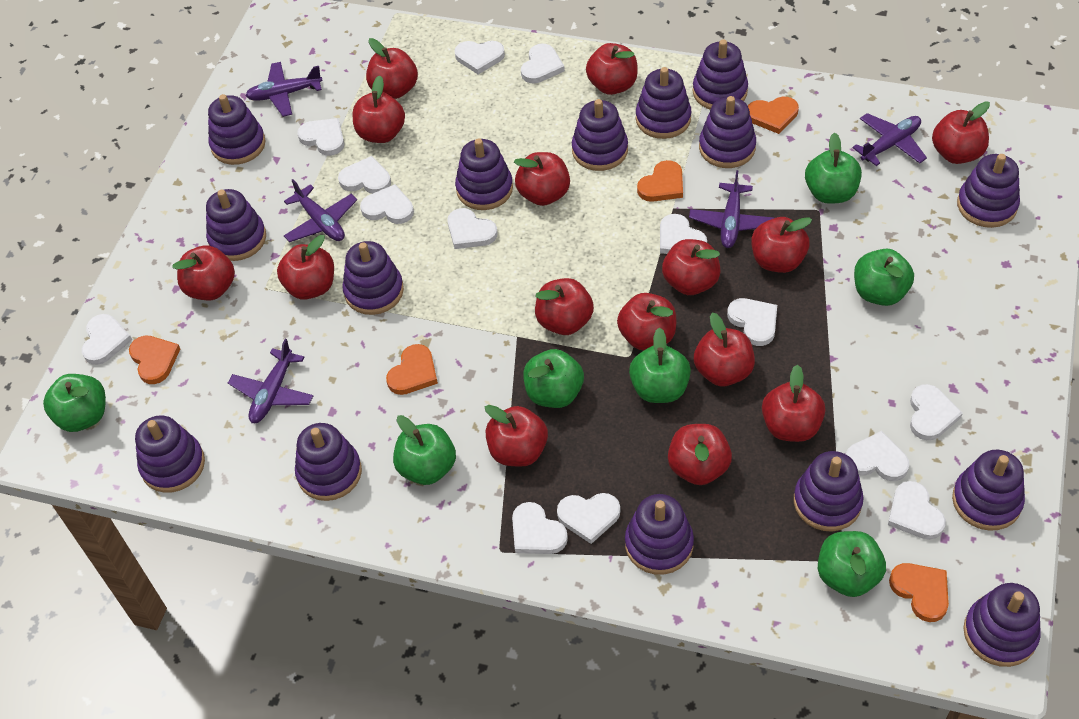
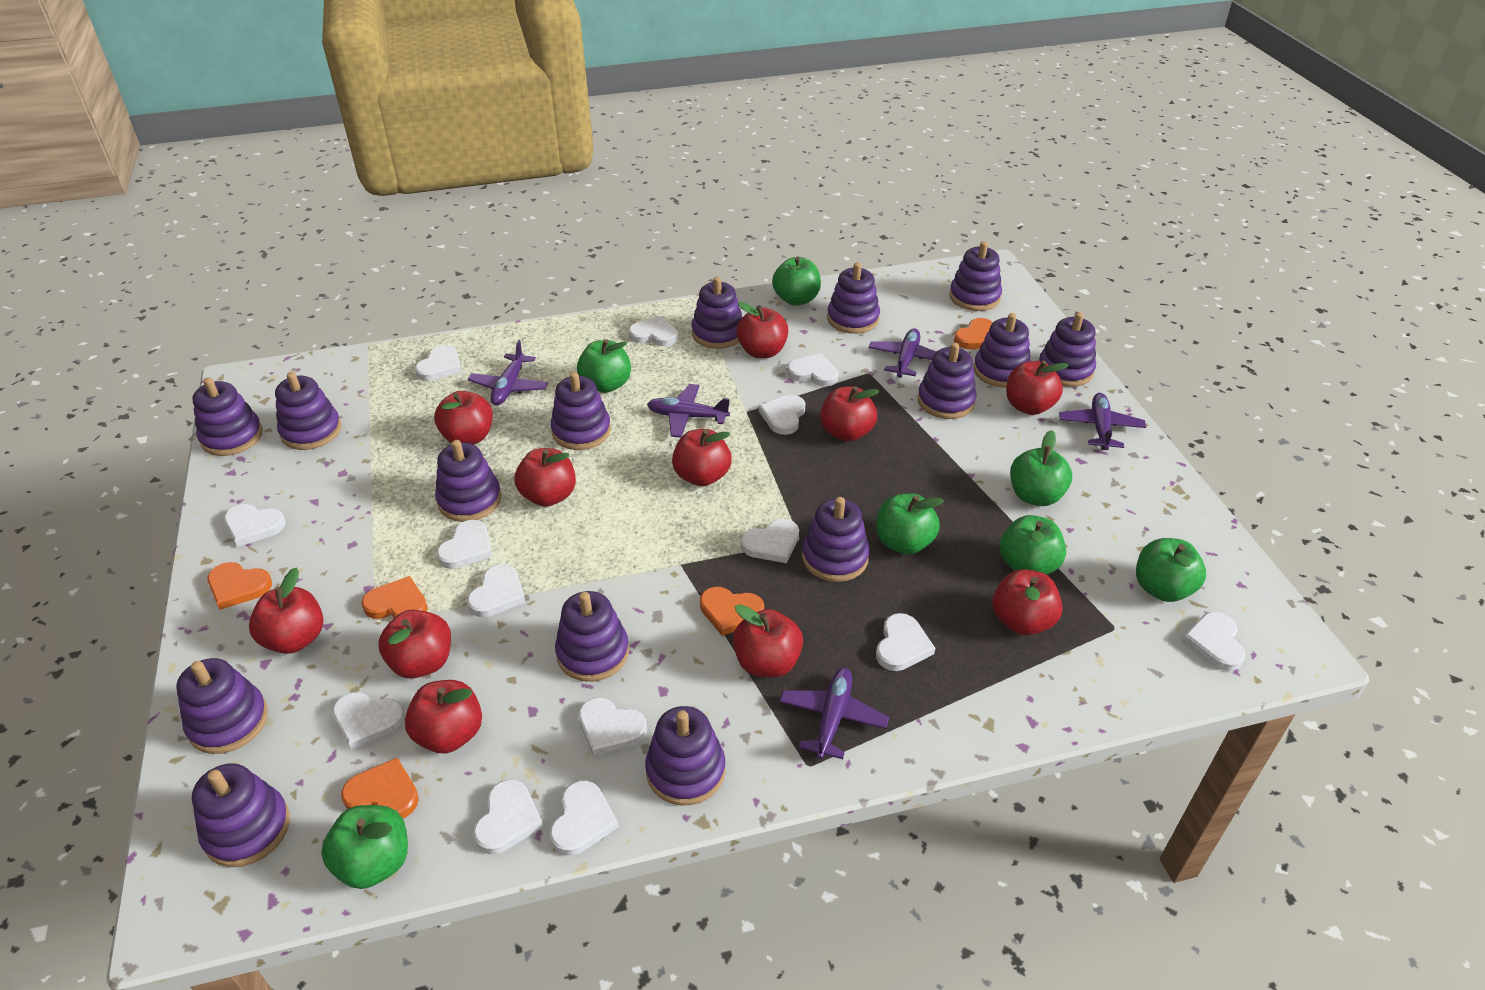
red apple: [172,245,235,300] [277,235,334,300] [352,75,405,143] [366,38,418,99] [485,405,548,467] [514,152,570,206] [535,278,594,335] [586,43,638,95] [617,293,676,350] [662,239,720,295] [668,424,732,485] [694,312,755,386] [751,217,812,273] [762,365,826,442] [932,101,990,164] = 15 -> [249,568,323,654] [378,610,451,678] [405,680,482,753] [434,391,493,445] [515,448,576,507] [672,429,732,486] [733,604,803,678] [737,302,788,358] [820,386,880,442] [992,569,1063,635] [1006,360,1069,415] = 11

